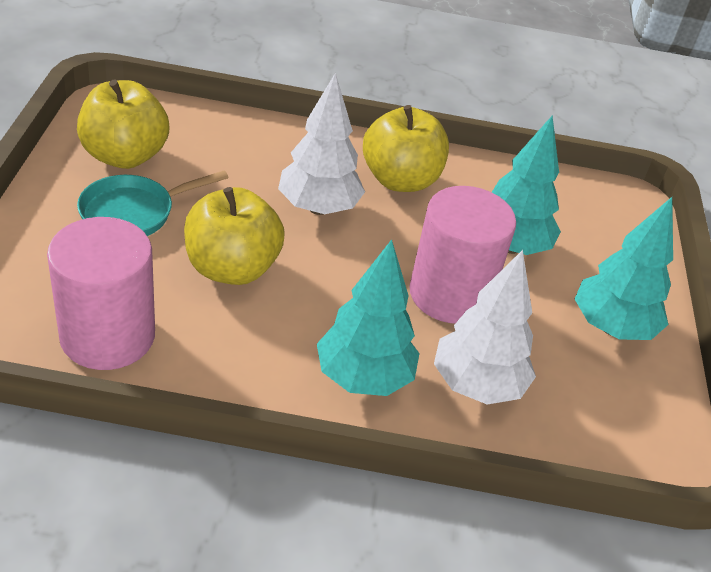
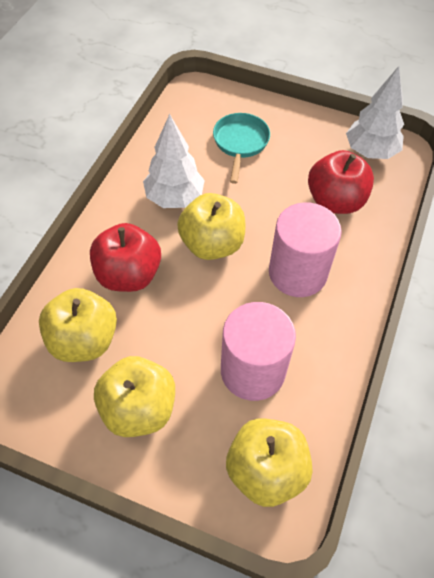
red apple: none = 0 -> [90,223,161,292] [308,150,374,214] = 2
turquoise tree: [317,239,420,396] [492,116,561,255] [575,197,673,340] = 3 -> none = 0
yellow apple: [77,80,169,169] [184,187,285,285] [363,105,449,192] = 3 -> [39,288,117,362] [94,356,175,437] [177,193,245,260] [226,418,313,507] = 4

